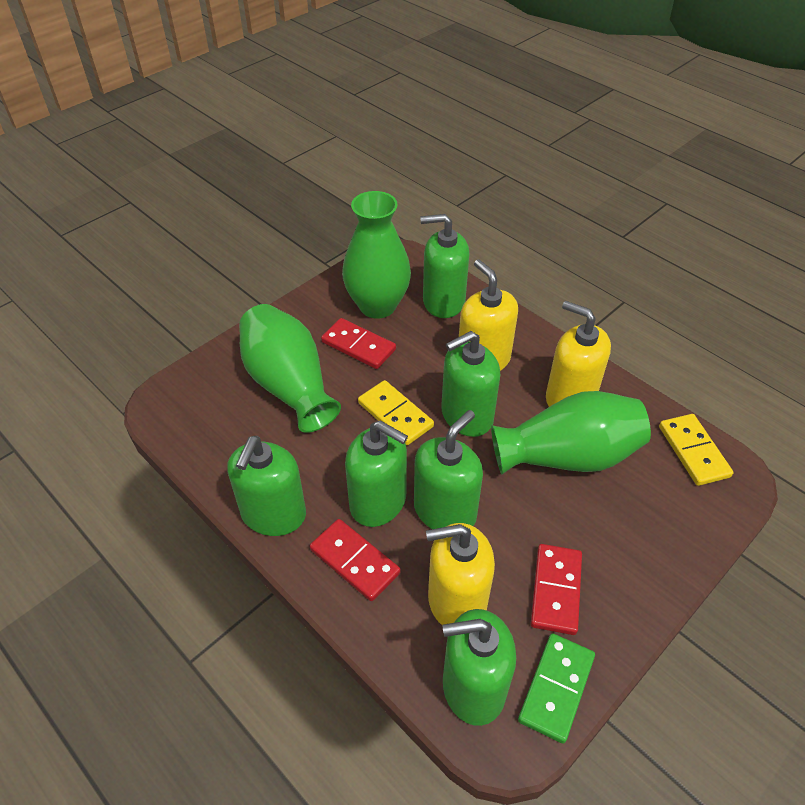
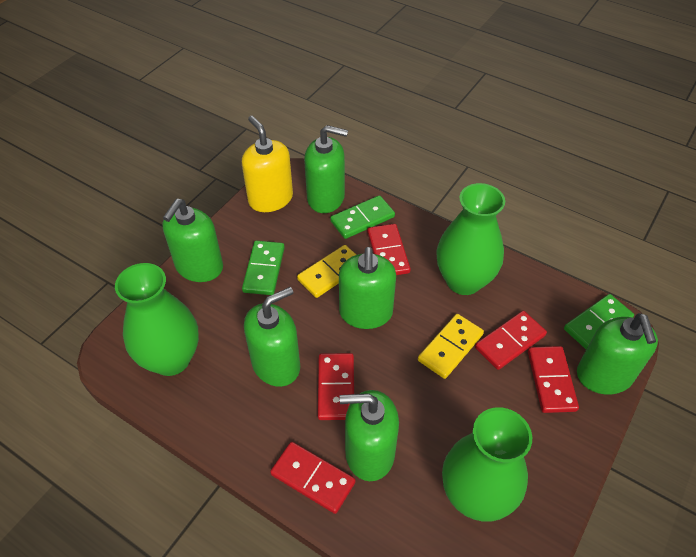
green domino: [518,633,595,743] = 1 -> [242,241,285,295] [330,195,395,239] [564,294,634,349] = 3
red domino: [310,519,400,601] [321,318,396,369] [531,544,582,635] = 3 -> [270,442,356,514] [318,353,354,420] [367,224,411,275] [475,311,547,370] [528,346,579,413] = 5
yellow soap dispenser: [426,523,495,625] [459,259,518,371] [546,301,611,407] = 3 -> [242,116,293,212] = 1

